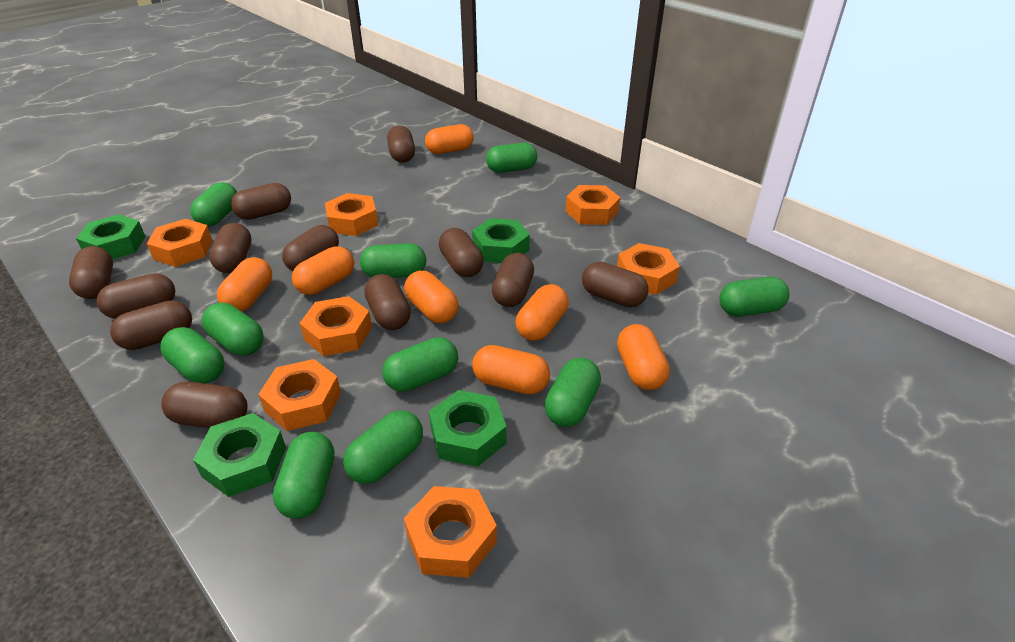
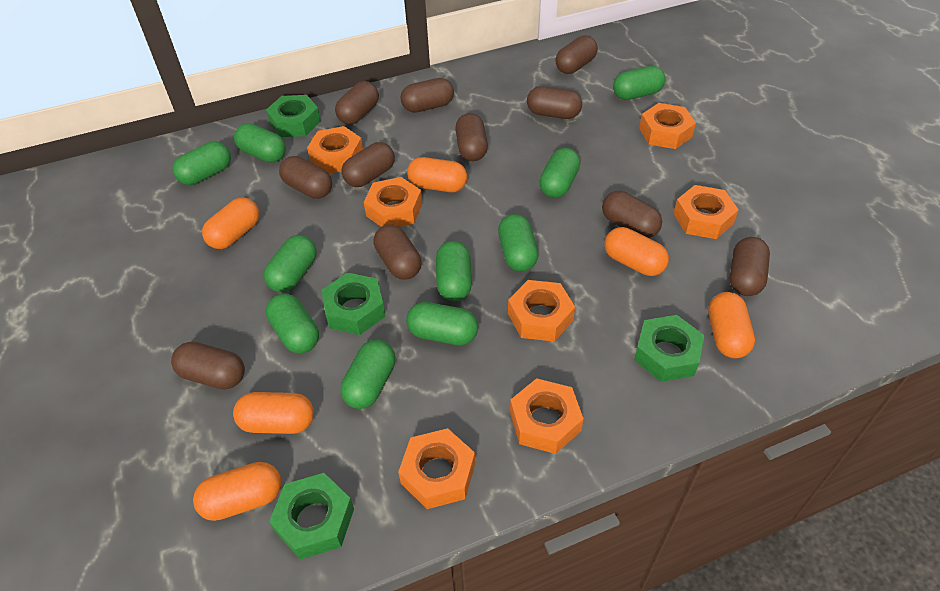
brown capsule: [69,246,113,299] [97,273,175,319] [110,300,192,350] [161,382,248,428] [209,223,251,273] [231,183,291,220] [282,225,339,271] [364,274,411,330] [387,125,415,163] [439,228,484,277] [492,253,534,307] [582,262,648,307] = 12 -> [171,342,245,390] [279,156,332,199] [335,81,379,125] [341,142,395,187] [373,224,421,280] [400,78,454,113] [455,113,488,161] [527,86,582,119] [555,35,598,74] [602,191,662,238] [729,237,770,296] = 11
orange capsule: [217,257,272,311] [292,246,354,295] [404,271,459,323] [425,124,474,154] [472,345,550,394] [516,284,569,341] [617,324,670,390] = 7 -> [193,462,282,521] [202,197,259,249] [233,392,314,434] [407,157,467,192] [604,227,669,276] [708,292,755,359] = 6

